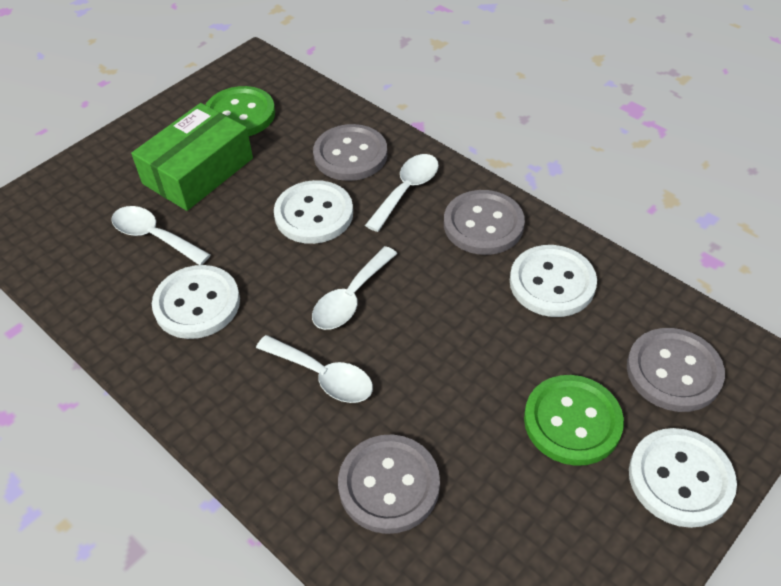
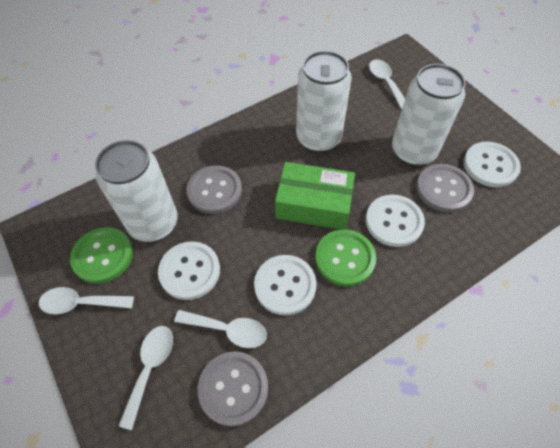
grey button: [313,124,387,181] [338,434,440,534] [444,190,525,255] [627,328,725,412] = 4 -> [187,166,242,214] [198,351,268,427] [416,164,474,213] = 3
white can: none = 0 -> [95,140,178,242] [296,51,352,152] [392,64,466,166] = 3

